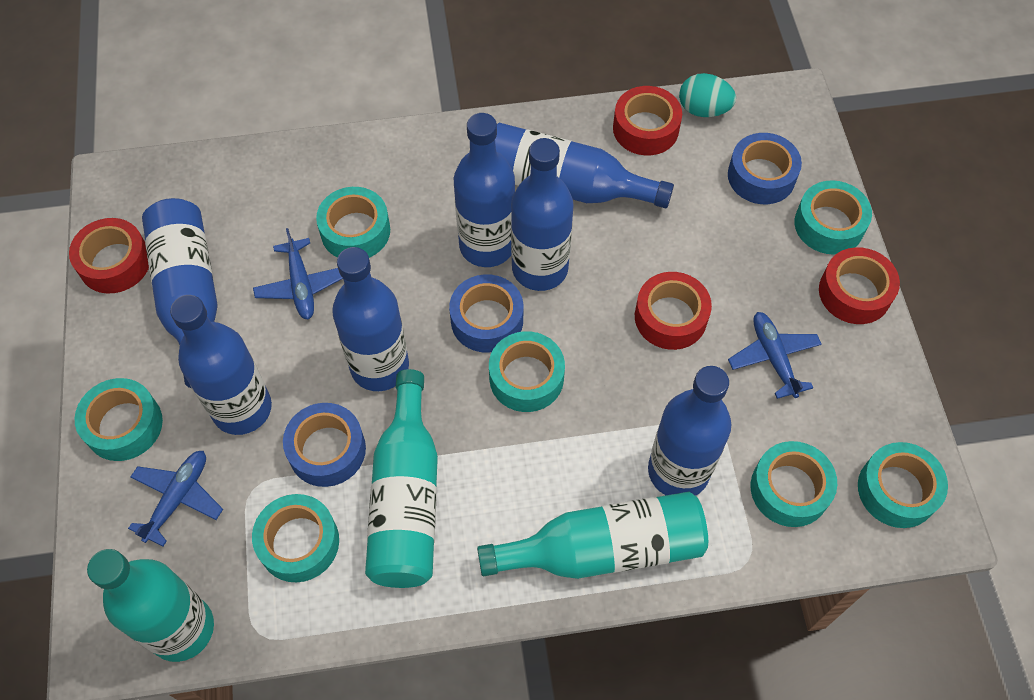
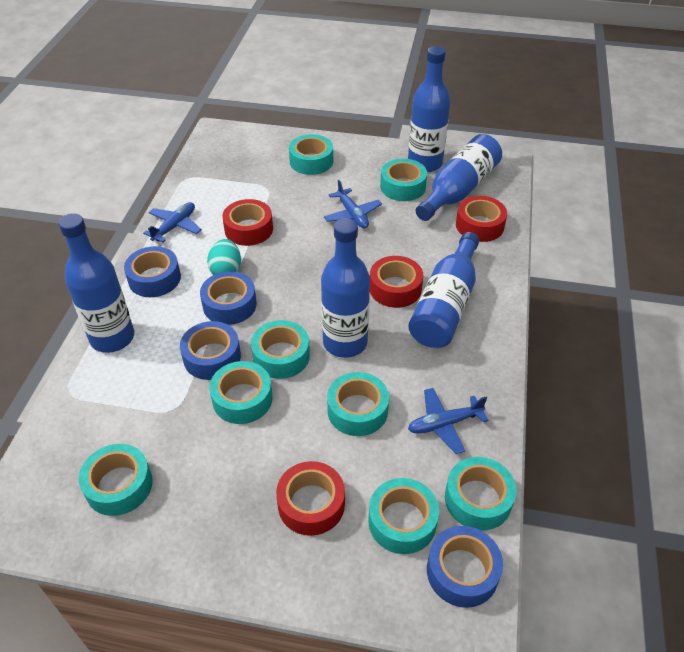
blue bottle: [142,198,217,388] [170,295,272,435] [332,247,409,391] [454,113,515,267] [495,123,674,208] [511,138,574,291] [648,366,731,496] = 7 -> [59,213,134,353] [321,218,370,358] [408,46,450,172] [408,232,479,348] [416,134,502,221] = 5
blue tape: [283,403,366,487] [449,274,523,353] [728,133,802,204] = 3 -> [124,246,181,297] [180,321,241,380] [200,271,257,325] [427,526,503,608] = 4
turquoise bottle: [87,549,214,662] [365,369,438,588] [477,492,708,579] = 3 -> none = 0
turquoise tape: [74,378,163,461] [252,494,339,582] [316,187,390,258] [489,331,565,412] [751,441,837,527] [795,180,872,254] [858,442,948,528] = 7 -> [79,444,153,516] [209,361,273,424] [251,320,310,379] [289,134,333,175] [327,372,389,436] [368,478,439,554] [380,159,427,201] [445,457,516,530] = 8

